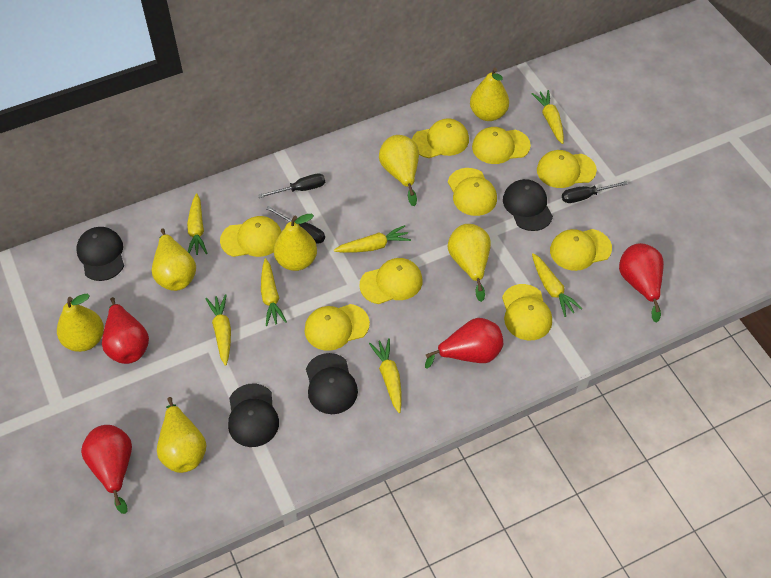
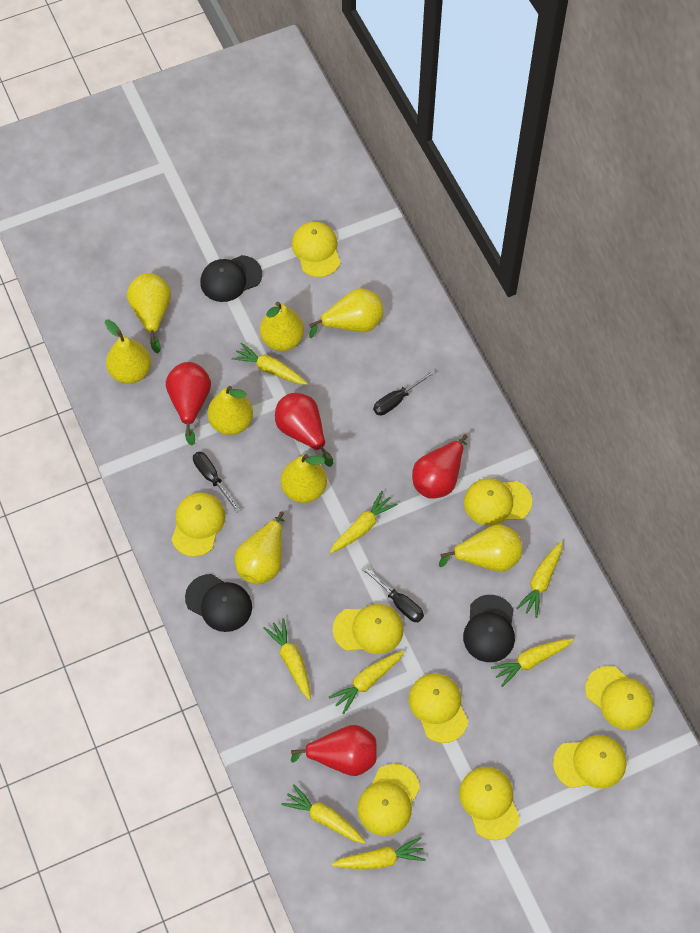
black cap: [76,227,124,281] [228,384,279,447] [306,353,358,414] [503,179,553,231] = 4 -> [185,574,252,632] [200,255,262,302] [463,595,515,662] = 3
yellow carrot: [187,193,207,255] [206,294,231,366] [261,258,287,326] [334,225,411,253] [369,338,402,413] [532,90,564,144] [532,253,583,317] = 7 -> [232,343,307,385] [263,618,311,700] [281,784,366,844] [329,651,404,714] [330,491,398,553] [332,837,426,869] [491,639,573,687] [516,541,563,618] = 8
yellow pear: [57,294,104,352] [152,228,196,291] [157,397,206,473] [274,214,317,271] [379,135,419,206] [448,224,491,302] [470,68,509,121] = 7 -> [105,319,151,384] [127,273,171,353] [207,386,253,435] [235,511,285,584] [260,302,304,351] [281,454,327,503] [309,288,383,338] [439,524,522,572] = 8

